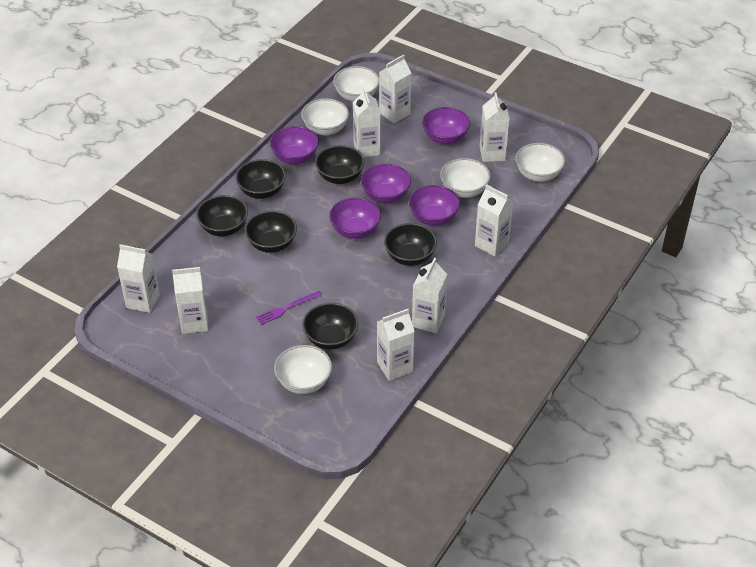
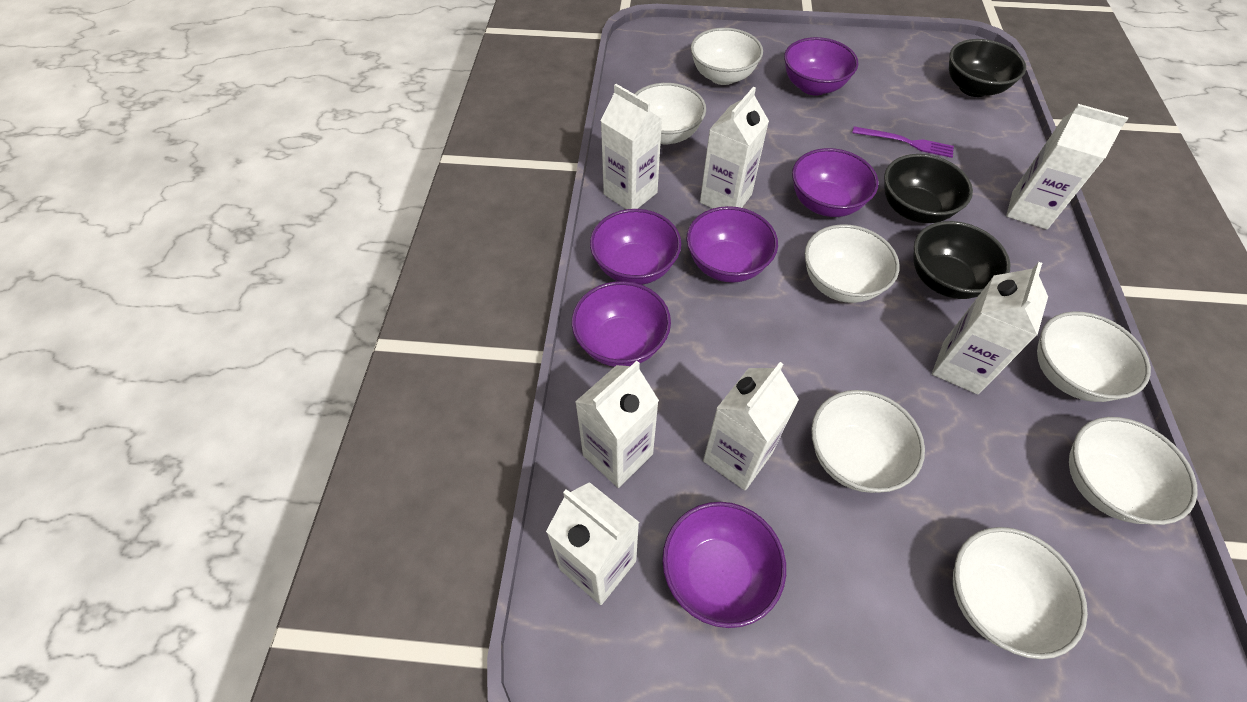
black bowl: [196,195,248,236] [235,159,286,199] [245,211,297,253] [302,303,358,350] [315,145,365,184] [384,223,437,266] = 6 -> [884,154,973,223] [913,221,1011,299] [949,39,1026,97] = 3
purple bowl: [270,126,319,164] [329,197,381,239] [361,164,411,204] [409,185,460,226] [422,107,470,144] = 5 -> [572,281,671,367] [590,209,681,285] [662,502,786,628] [687,206,778,283] [784,37,858,95] [792,148,878,217] = 6
white bowl: [274,345,332,394] [301,98,349,135] [333,66,379,101] [440,158,490,198] [516,143,565,182] = 5 -> [635,83,706,144] [691,28,763,85] [805,224,900,303] [811,390,925,493] [953,527,1088,659] [1037,311,1151,402] [1069,417,1198,525] = 7
white carton: [117,244,160,313] [172,267,209,334] [353,88,381,157] [377,309,415,381] [379,55,411,123] [412,258,447,333] [475,184,513,257] [480,92,510,162] = 8 -> [546,482,639,605] [575,361,659,488] [601,84,662,209] [700,87,769,209] [703,362,799,490] [932,262,1048,394] [1006,104,1128,230] = 7

